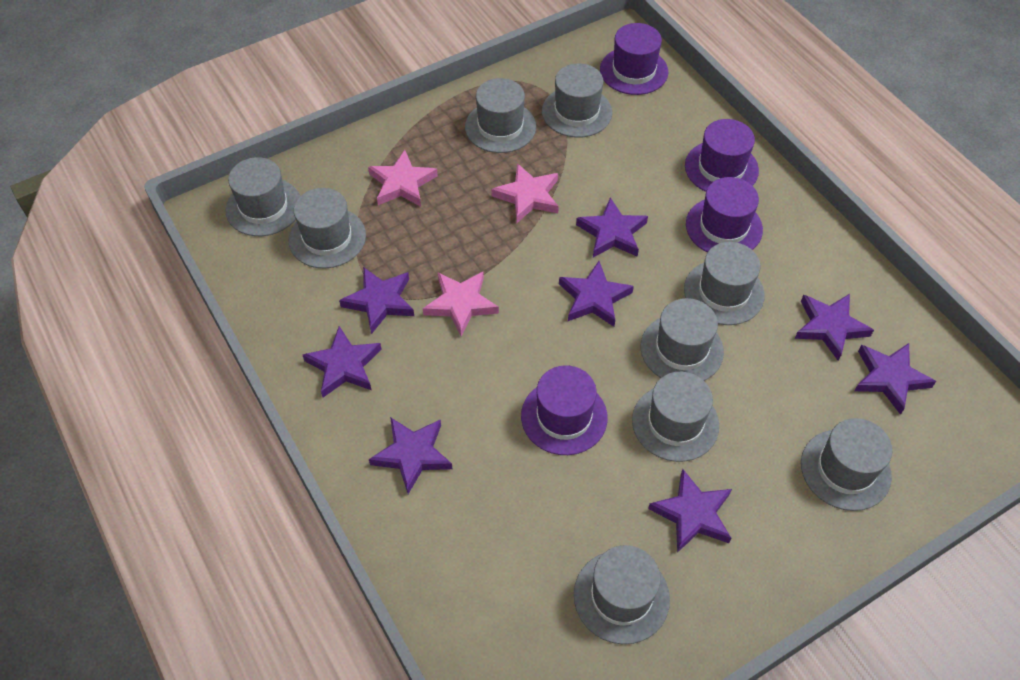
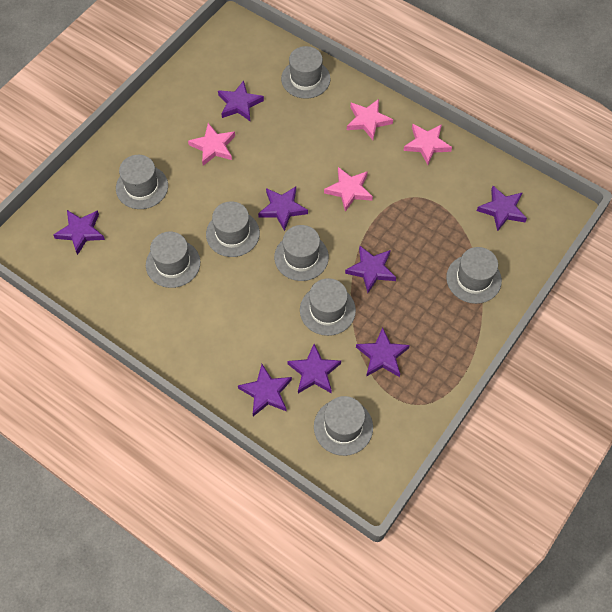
grey hat: [225,157,300,236] [288,188,366,269] [465,78,536,153] [542,63,612,138] [574,545,670,644] [632,372,719,462] [640,298,724,381] [684,242,765,325] [801,418,892,511] = 9 -> [116,155,168,209] [146,232,200,288] [206,201,260,257] [274,225,329,281] [281,46,330,98] [300,278,356,336] [314,396,373,456] [446,247,502,304] = 8
pink star: [368,150,438,206] [423,272,499,337] [492,163,559,223] = 3 -> [188,123,235,166] [324,167,373,212] [347,99,393,140] [403,124,452,165] = 4
purple hat: [521,365,608,455] [600,23,668,95] [685,119,759,192] [686,177,763,252] = 4 -> none = 0

